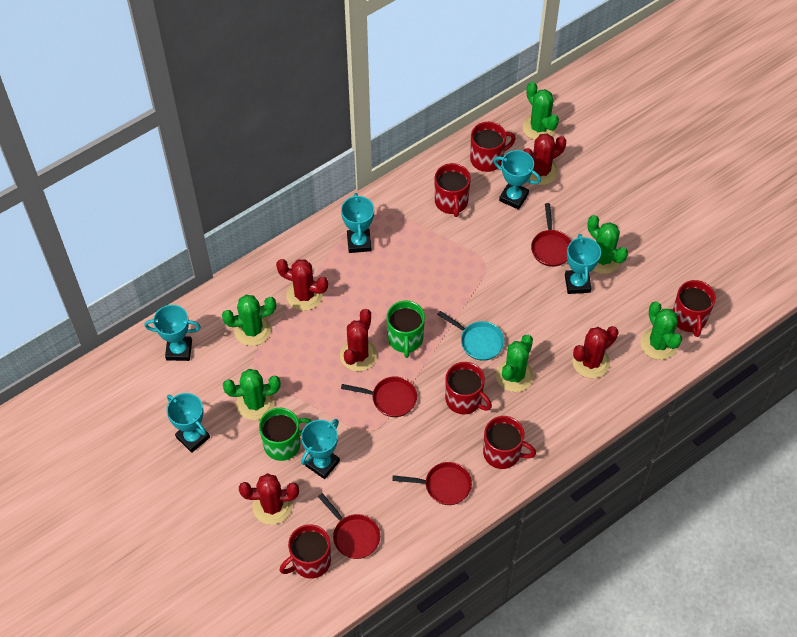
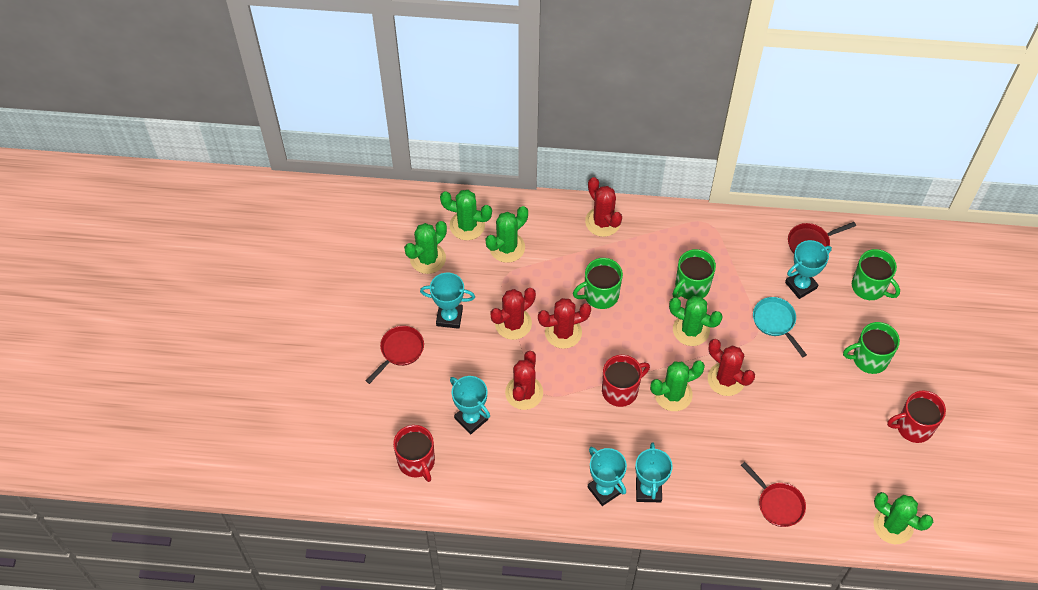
green mug: [259,408,311,461] [387,301,425,358] = 2 -> [573,258,623,309] [672,249,716,300] [843,322,900,374] [852,249,900,300] = 4
red mug: [280,524,331,579] [435,163,471,217] [445,362,492,414] [470,122,516,172] [483,416,536,469] [673,280,716,337] = 6 -> [393,425,435,482] [602,355,650,407] [887,391,946,443] = 3
red pan: [318,493,380,559] [341,376,417,417] [392,462,472,505] [531,203,571,267] = 4 -> [366,326,424,384] [741,462,806,527] [788,222,856,254] = 3
turquoise trophy: [144,305,201,361] [167,393,210,453] [301,419,340,479] [341,193,374,253] [493,150,541,210] [565,234,601,294] = 6 -> [420,273,475,329] [450,376,490,434] [588,447,627,506] [635,442,673,502] [785,240,832,299] = 5

